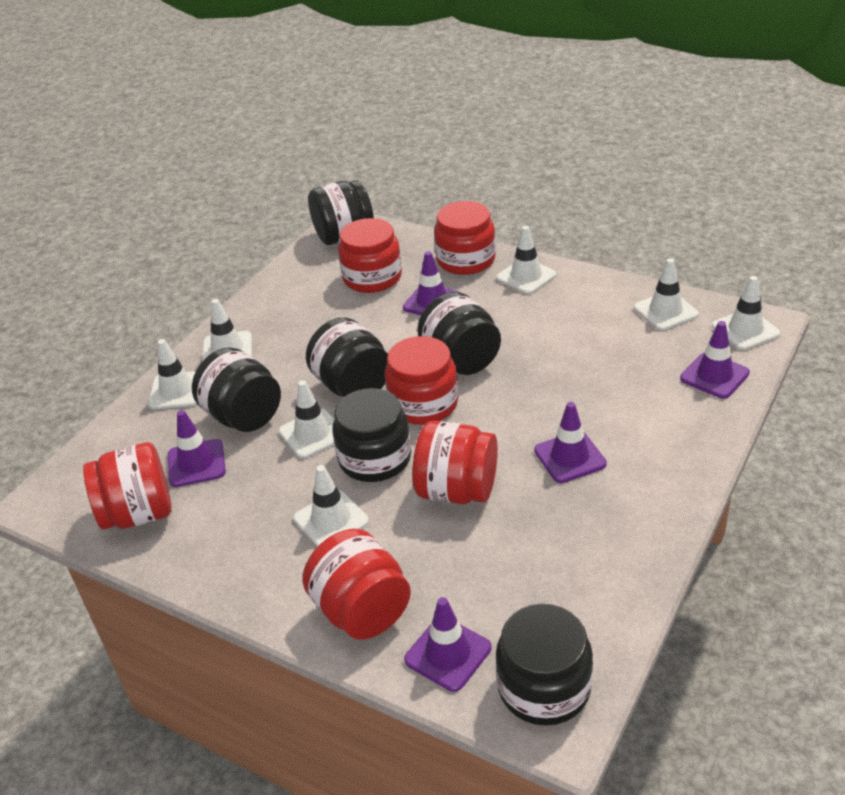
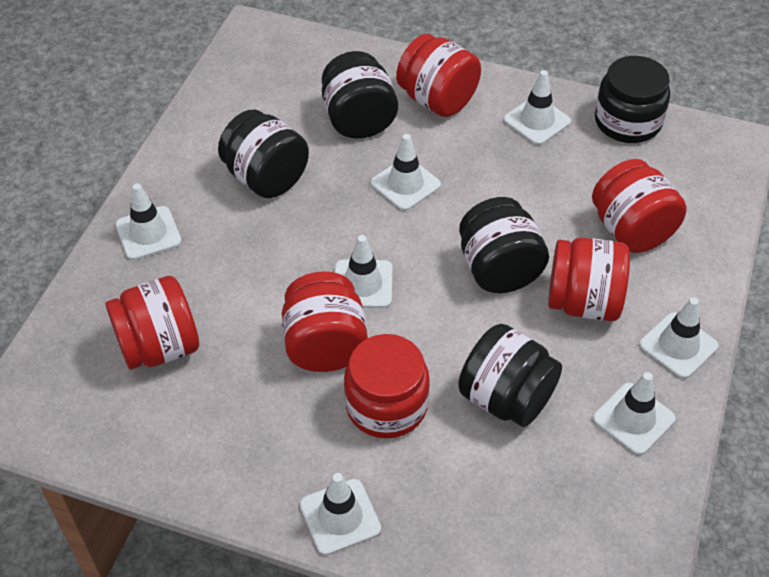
black jar: [192,347,281,432] [306,318,388,397] [308,180,374,245] [332,388,411,482] [417,292,501,375] [495,604,593,726] = 6 -> [218,109,309,198] [322,51,398,139] [458,324,562,427] [459,197,549,293] [595,56,670,143] = 5
purple traffic cone: [168,410,226,487] [403,251,461,315] [404,597,491,692] [534,402,607,483] [680,321,750,399] = 5 -> none = 0

